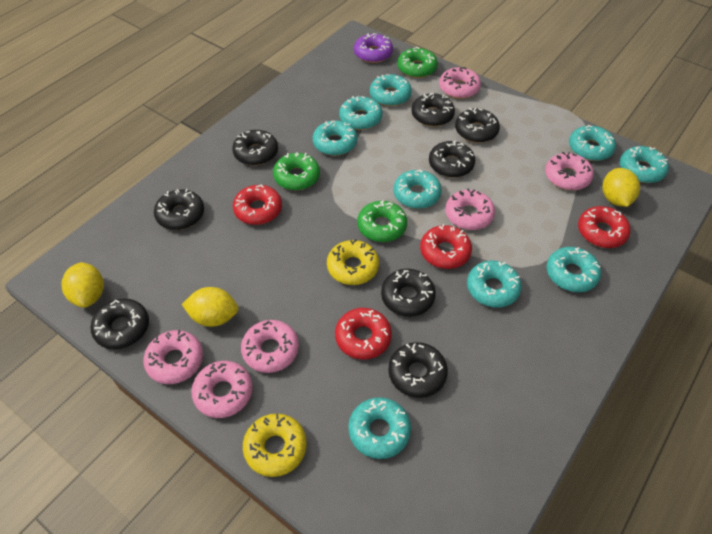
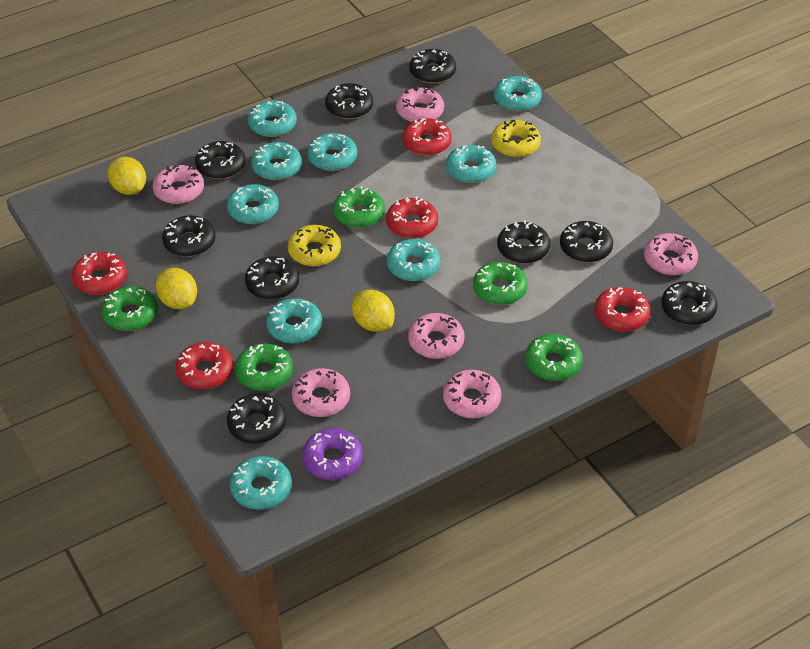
black donut: [90,298,149,349] [154,189,204,230] [232,130,278,165] [381,269,436,317] [388,342,448,398] [412,93,455,127] [429,141,475,178] [455,108,500,143] = 8 -> [162,215,216,257] [195,141,245,179] [227,394,286,444] [245,257,299,300] [325,83,373,119] [409,49,456,83] [497,220,551,264] [560,221,613,262] [662,281,717,325] = 9
green donut: [273,152,320,190] [357,200,407,242] [397,47,438,78] = 3 -> [102,286,158,331] [235,343,293,391] [333,186,385,228] [473,262,528,305] [525,334,583,381] = 5
red donut: [233,184,282,225] [335,308,392,360] [420,224,472,269] [578,206,631,248] = 4 -> [72,252,127,295] [176,342,233,389] [386,196,438,238] [402,118,452,156] [594,287,650,332] = 5

